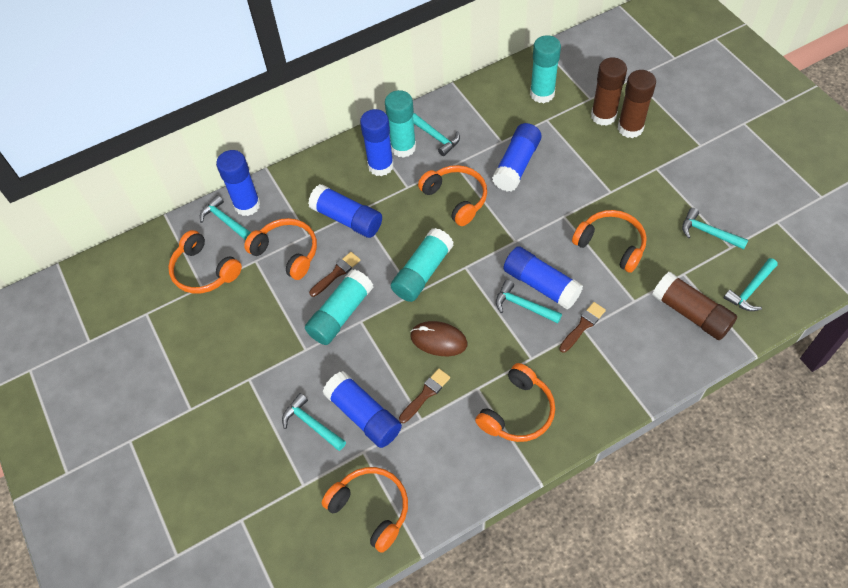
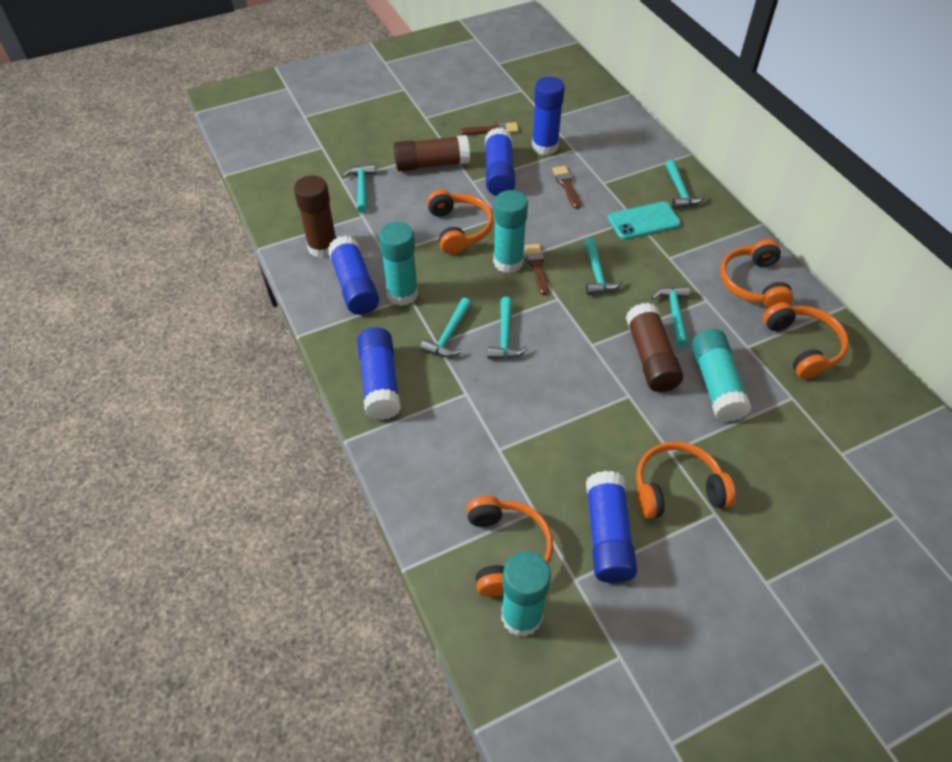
blue glue stick: [216,150,261,216] [308,184,382,238] [323,371,402,448] [360,109,394,176] [492,123,542,192] [503,246,583,310] = 6 -> [328,236,379,315] [357,327,401,420] [485,128,515,196] [532,77,565,155] [586,471,637,583] = 5
brown mouse: [410,321,468,356] = 1 -> none = 0
orange headphones: [168,230,242,293] [244,218,317,280] [322,467,408,553] [418,165,487,226] [475,363,555,442] [572,210,647,273] = 6 -> [427,190,494,255] [466,496,553,597] [636,442,736,519] [720,239,793,308] [763,302,849,379] = 5
turquoise phone: none = 0 -> [608,201,681,240] = 1

